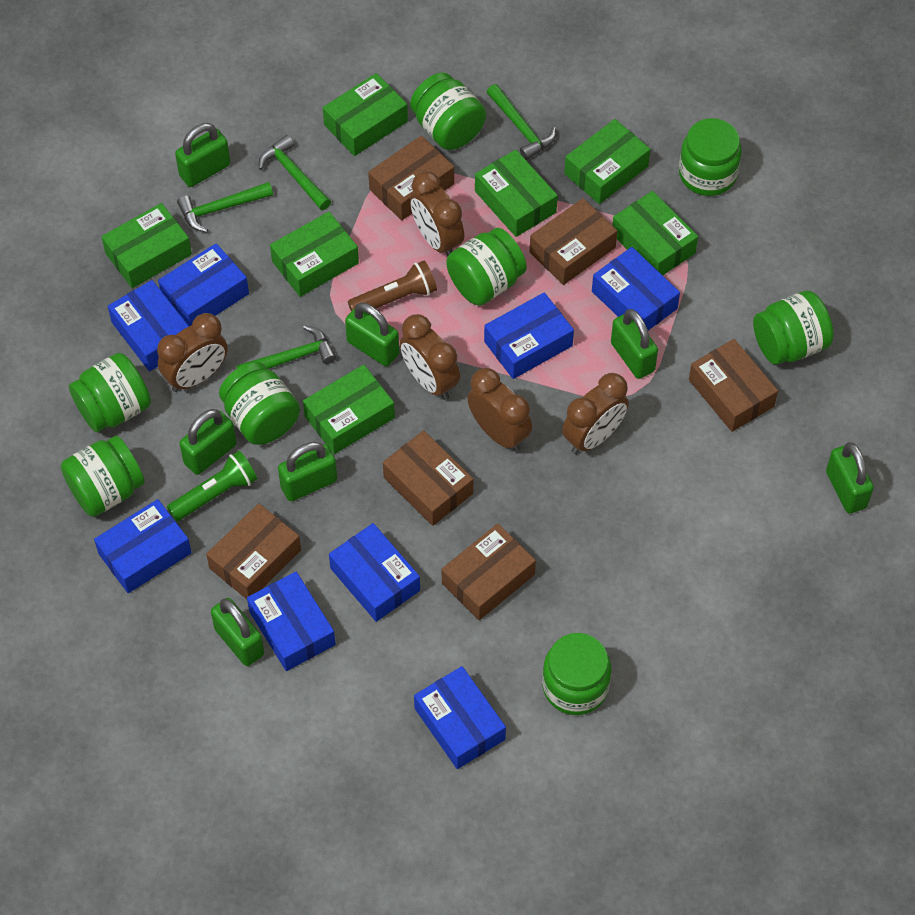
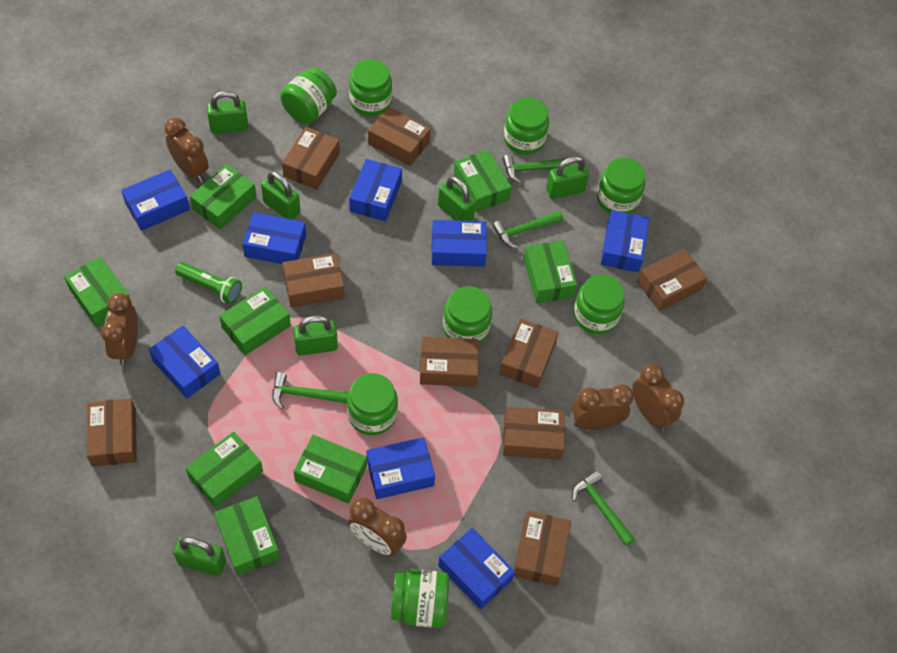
brown box: [206,503,301,599] [368,135,454,221] [383,430,473,526] [442,524,536,620] [530,198,617,285] [689,339,778,432] = 6 -> [87,398,137,467] [282,127,340,190] [282,253,345,308] [368,106,431,166] [420,337,479,387] [499,318,559,388] [503,407,565,460] [514,511,571,586] [637,249,707,311] = 9
brown flashlight: [348,260,437,311] = 1 -> none = 0
green box: [101,203,192,288] [270,212,359,297] [303,365,395,454] [323,73,408,156] [475,150,558,237] [564,119,650,204] [612,191,698,275] = 7 -> [64,257,130,327] [186,432,263,508] [190,164,257,230] [214,496,280,576] [219,287,291,355] [294,435,367,504] [454,150,512,212] [524,241,577,303] = 8
green padlock: [175,123,230,187] [179,409,236,475] [211,598,264,666] [278,442,337,501] [345,302,399,366] [611,309,658,379] [826,442,874,514] = 7 -> [173,537,226,576] [207,91,248,133] [261,171,300,220] [293,315,338,356] [438,176,476,221] [546,156,589,199] = 6

